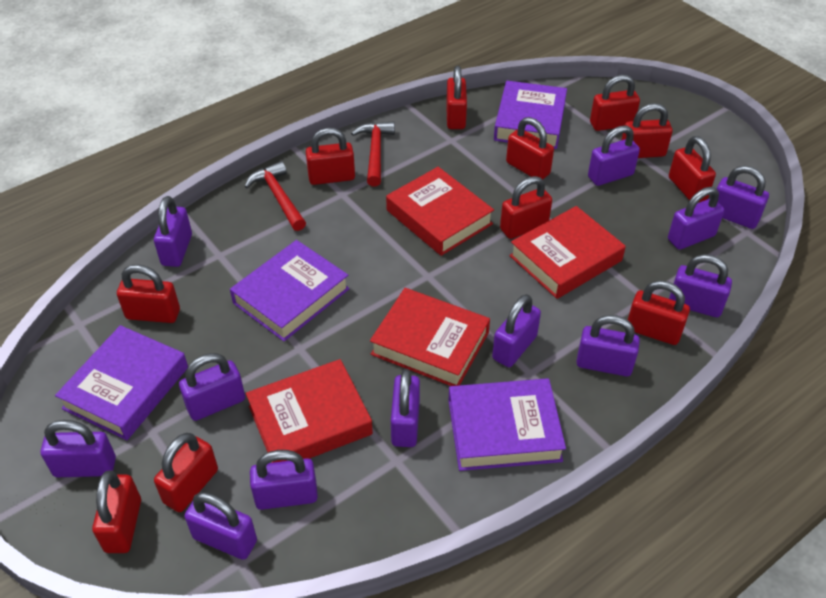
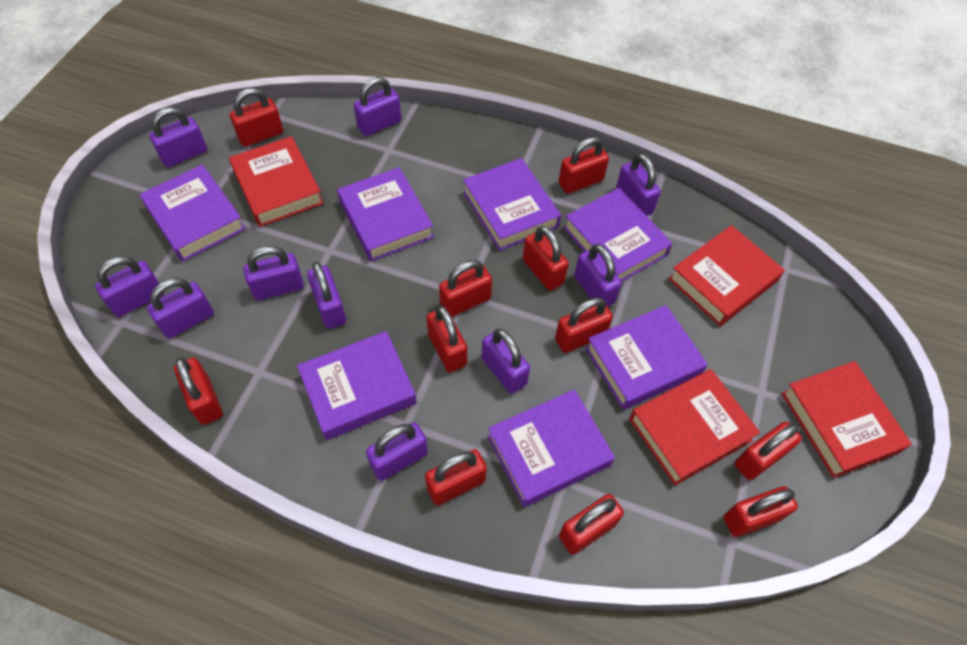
purple book: [55,325,188,440] [230,240,349,341] [448,378,566,471] [494,81,567,149] = 4 -> [140,164,246,262] [297,331,417,440] [337,167,434,261] [463,158,561,251] [488,389,615,507] [564,188,672,282] [585,305,708,410] = 7
purple padlock: [41,420,116,477] [154,196,192,267] [179,353,245,421] [184,492,257,560] [250,450,318,510] [391,369,420,447] [492,294,541,367] [576,315,640,376] [588,126,640,186] [668,187,724,250] [669,254,732,317] [717,166,769,229] = 12 -> [95,256,164,317] [147,278,214,339] [149,107,207,167] [243,246,304,300] [307,262,346,329] [354,77,401,136] [366,422,428,481] [481,329,530,394] [574,244,622,307] [616,153,661,216] = 10
red hammer: [245,161,306,231] [351,121,395,186] = 2 -> none = 0

